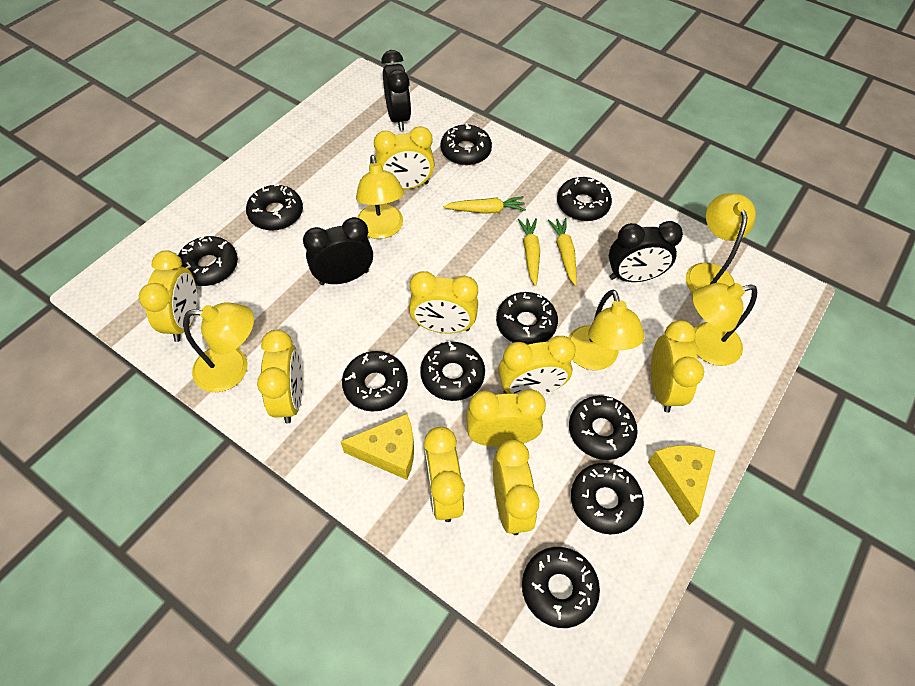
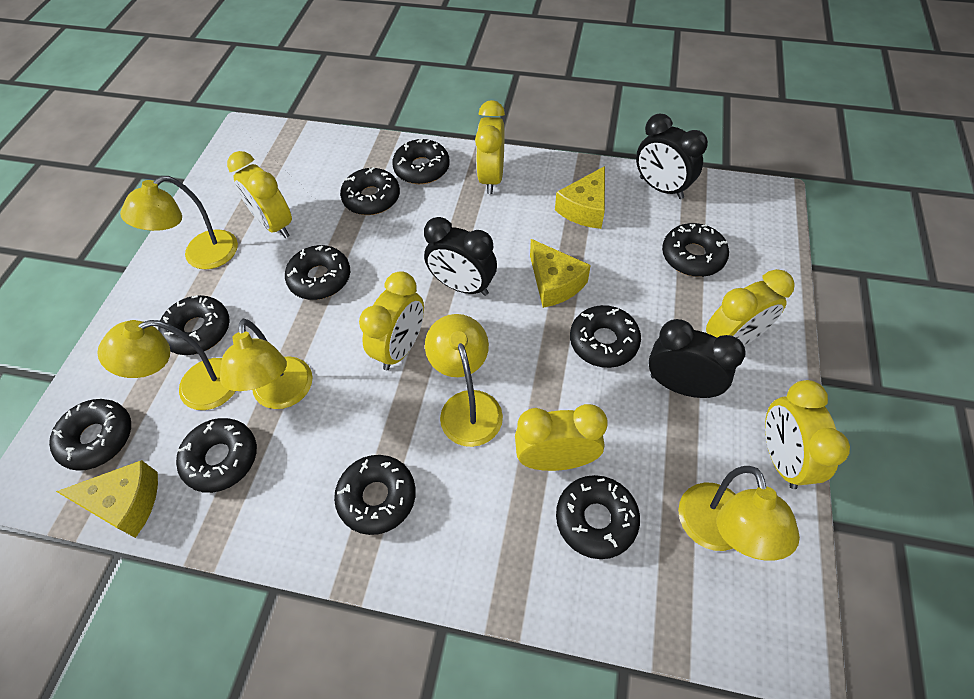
yellow carrot: [443,196,526,214] [518,218,540,286] [548,218,577,286] = 3 -> none = 0
yellow cheese: [340,414,414,480] [648,445,715,525] = 2 -> [56,460,158,538] [530,239,591,308] [555,166,605,229] = 3
yellow clock: [139,250,197,342] [257,330,302,423] [374,126,435,190] [409,271,478,334] [424,427,465,522] [466,389,546,447] [493,440,539,535] [498,336,576,395] [651,320,704,412] = 9 -> [227,151,292,238] [359,271,424,370] [475,100,505,194] [515,404,608,471] [706,269,795,346] [765,380,850,489] = 6

